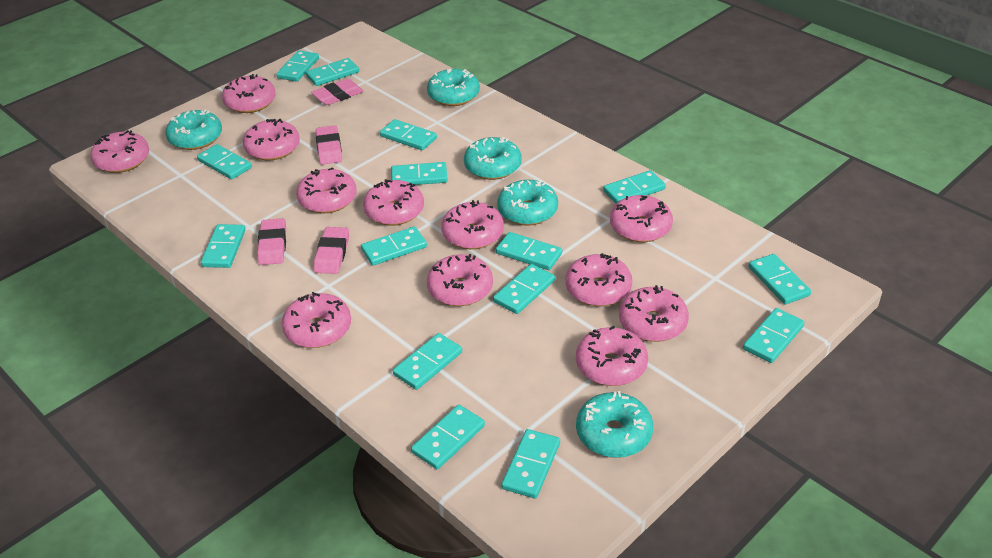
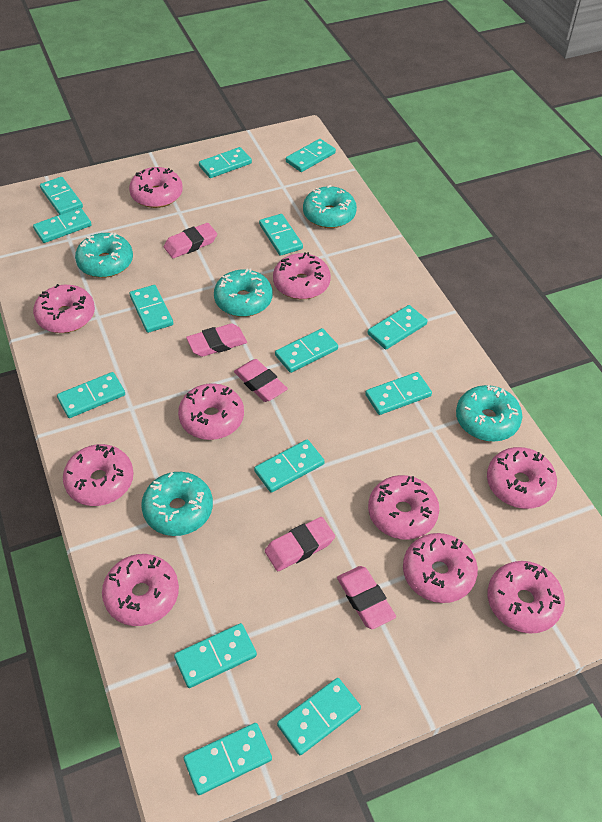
pink donut: [90,130,149,173] [222,74,276,113] [243,119,300,160] [282,292,351,348] [296,167,357,213] [363,179,424,226] [427,254,493,306] [441,200,504,249] [565,253,632,306] [576,326,648,386] [610,195,673,242] [619,285,689,342] = 12 -> [33,284,95,333] [63,444,134,506] [102,554,179,626] [129,167,183,208] [178,383,244,440] [273,252,331,299] [368,475,439,540] [403,533,478,603] [487,447,557,509] [488,561,565,634] = 10
pink eraser: [257,218,286,265] [311,79,364,105] [314,227,349,274] [316,125,342,165] = 4 -> [164,223,217,258] [186,323,247,357] [234,359,288,402] [265,517,335,571] [337,566,396,629] = 5
turquoise domino: [197,144,252,179] [201,224,246,268] [276,50,319,82] [306,58,359,86] [361,226,427,266] [380,119,437,150] [391,162,448,185] [393,333,462,390] [411,405,485,469] [493,264,555,314] [496,232,562,270] [501,429,560,499] [603,170,666,204] [743,308,805,363] [749,254,811,304] = 15 -> [33,208,92,243] [40,177,83,215] [57,372,125,418] [130,285,173,333] [174,623,257,688] [184,723,272,795] [199,147,252,178] [254,440,325,493] [259,214,303,256] [275,328,338,373] [277,678,361,755] [286,139,336,172] [365,372,432,415] [368,305,427,350] = 14

